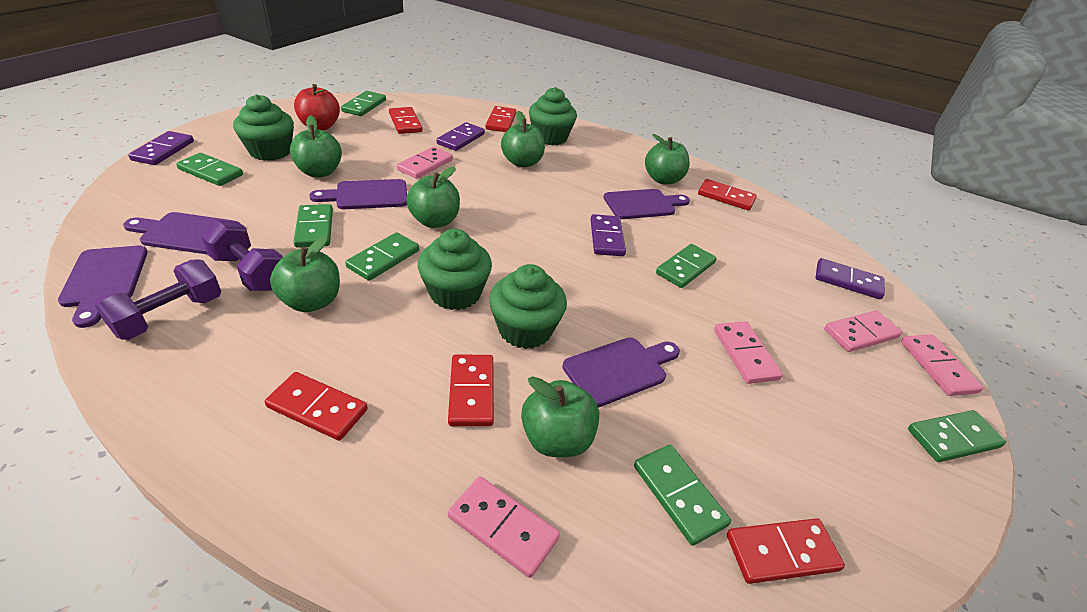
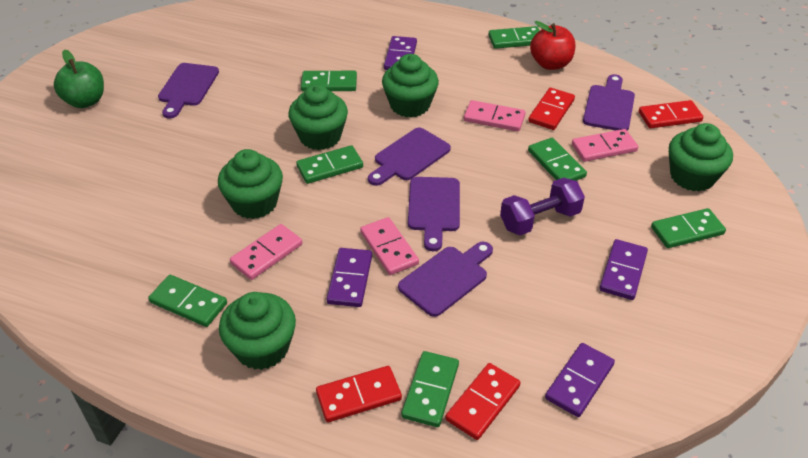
green apple: [270,236,340,312] [290,115,342,177] [406,167,460,228] [501,111,545,167] [521,376,599,457] [645,134,690,184] = 6 -> [54,50,104,108] = 1
green cupcake: [233,94,294,161] [418,229,492,310] [489,264,567,349] [529,87,577,145] = 4 -> [218,149,283,219] [219,292,296,370] [288,84,348,150] [382,54,439,117] [669,123,733,192] = 5
pink domino: [397,147,453,179] [448,477,560,578] [714,321,783,384] [824,310,902,352] [901,334,983,396] = 5 -> [230,224,302,280] [360,217,419,275] [464,100,526,131] [572,129,638,162] = 4
purple dumbbell: [94,259,221,340] [201,220,283,291] = 2 -> [500,178,585,235] = 1
red domino: [265,372,368,441] [389,107,422,134] [448,354,494,426] [485,106,516,132] [698,179,757,211] [727,518,845,584] = 6 -> [316,366,402,422] [445,363,520,440] [528,88,575,130] [639,100,703,128] = 4

